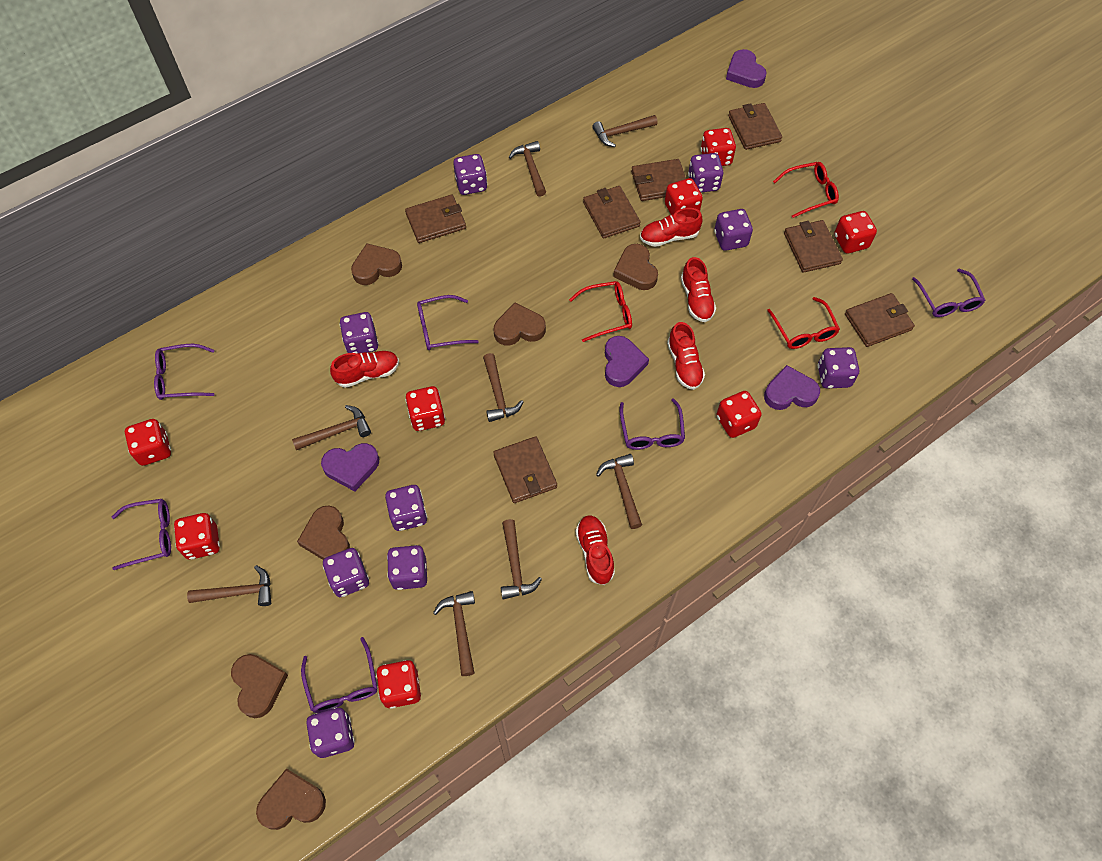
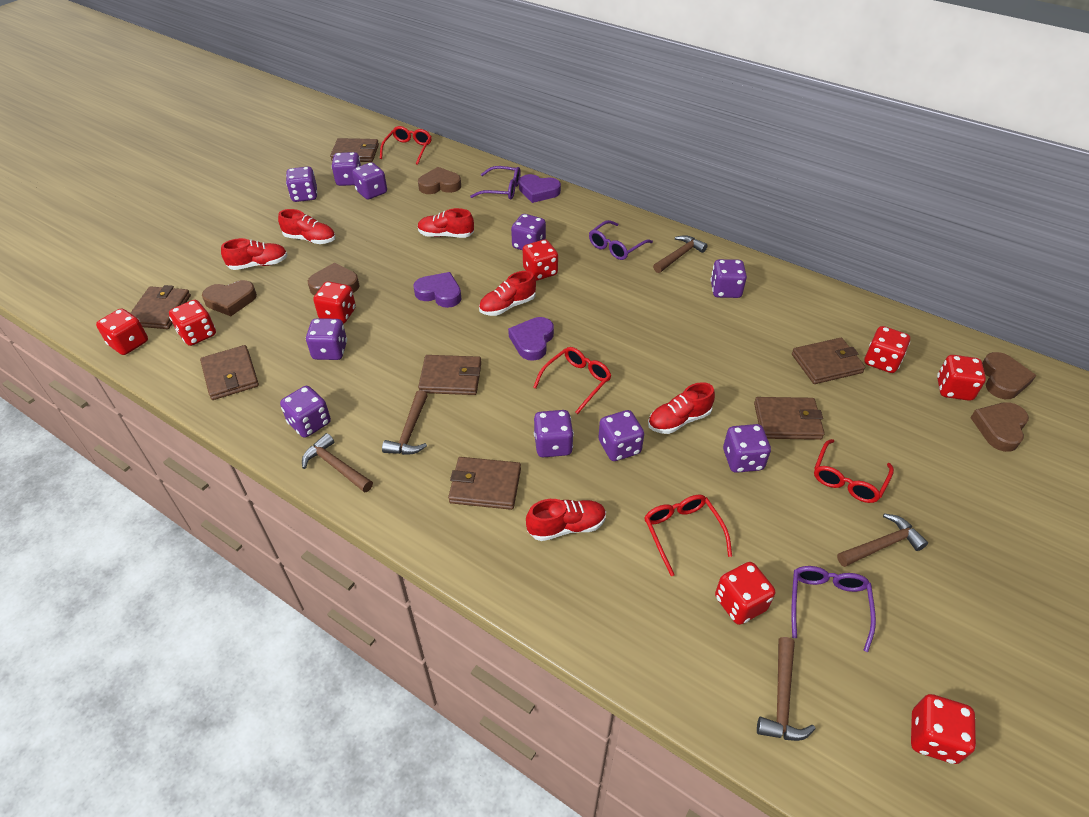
brown hammer: [187,565,271,606] [292,405,371,450] [433,591,475,676] [483,353,523,422] [501,519,542,600] [508,141,546,197] [592,115,658,147] [596,454,642,529] = 8 -> [302,433,373,493] [382,390,428,455] [653,235,708,273] [757,637,816,741] [837,514,928,567] = 5
brown heart: [231,654,288,718] [256,768,326,830] [297,505,350,560] [351,244,402,285] [494,302,546,346] [613,244,658,290] = 6 -> [202,280,257,316] [308,263,360,295] [418,167,461,194] [970,402,1029,452] [982,352,1037,399] = 5
purple dice: [306,708,355,758] [323,548,369,597] [340,312,379,353] [385,485,427,531] [387,545,427,590] [453,154,487,195] [688,153,723,193] [714,209,753,251] [818,347,859,389] = 9 -> [280,386,331,438] [286,167,317,202] [306,318,347,360] [331,152,361,186] [352,162,387,199] [511,214,546,250] [534,410,574,457] [598,410,644,461] [710,259,747,298] [723,424,771,473] = 10
purple glasses: [112,499,171,570] [154,344,214,400] [301,637,377,713] [417,295,479,350] [619,398,685,450] [912,269,986,317] = 6 -> [470,166,521,200] [589,220,653,260] [791,566,876,652] = 3
purple heart: [321,443,379,491] [605,336,649,387] [726,49,767,88] [764,365,820,410] = 4 -> [414,272,461,308] [508,317,554,361] [519,174,561,203] = 3
red glasses: [569,281,632,342] [767,297,840,349] [773,162,839,218] = 3 -> [380,126,432,165] [533,347,611,414] [644,495,732,576] [814,439,894,503] = 4
red shoe: [330,351,399,388] [575,515,615,585] [640,208,703,247] [667,322,705,390] [681,257,716,322] = 5 -> [221,238,287,270] [278,209,335,244] [417,208,474,238] [479,271,536,316] [526,499,606,541] [648,382,715,434] = 6

